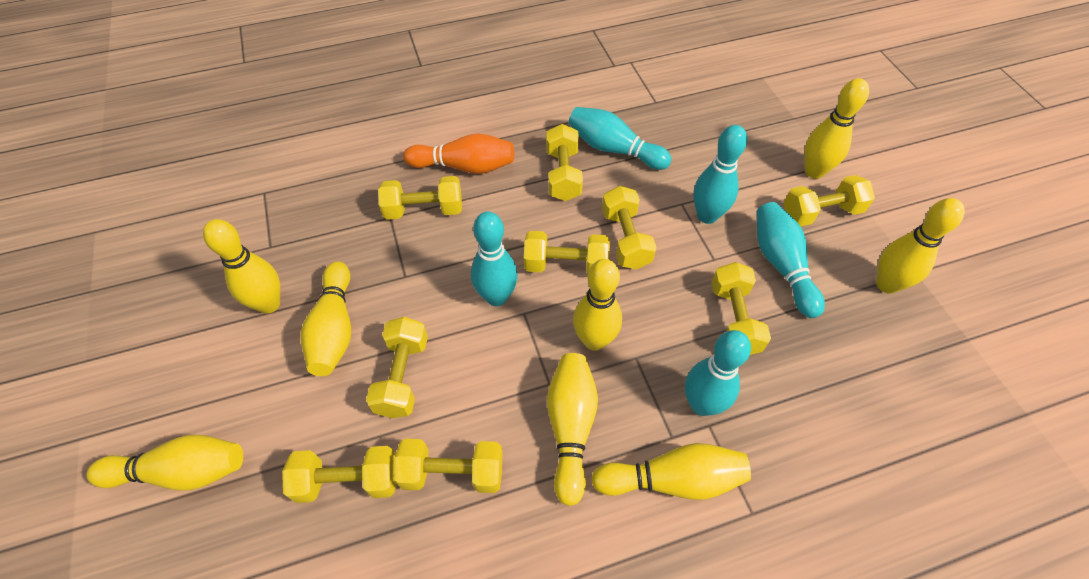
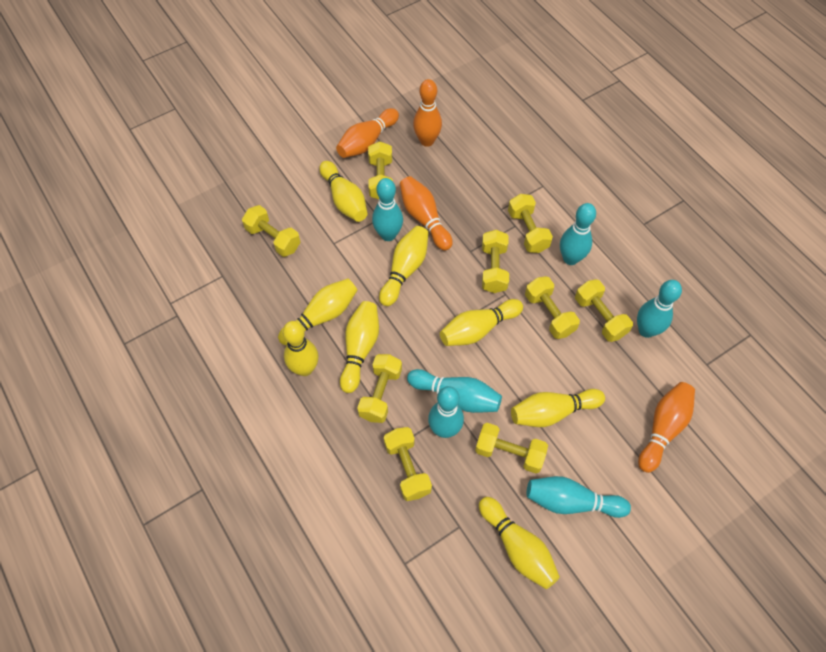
orange bowling pin: [403,133,514,174] = 1 -> [336,108,399,158] [400,176,453,251] [413,79,442,147] [638,382,695,473] = 4
turquoise bowling pin: [471,211,518,306] [568,107,671,170] [685,330,751,416] [693,125,747,224] [757,202,825,318] = 5 -> [372,178,403,241] [407,369,502,413] [428,386,464,438] [526,476,631,518] [560,203,596,265] [637,280,682,338] = 6

